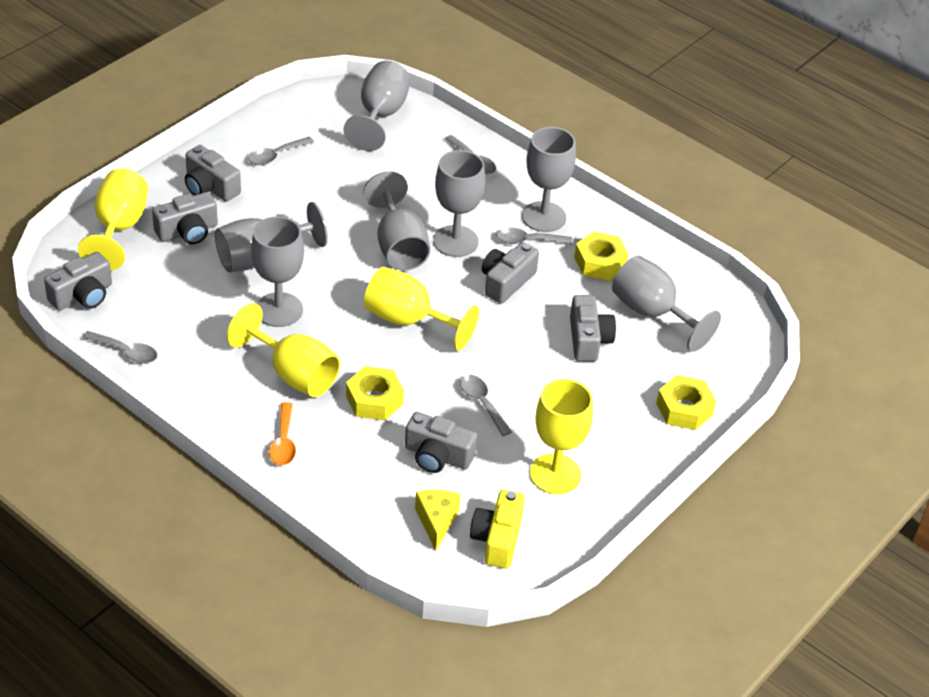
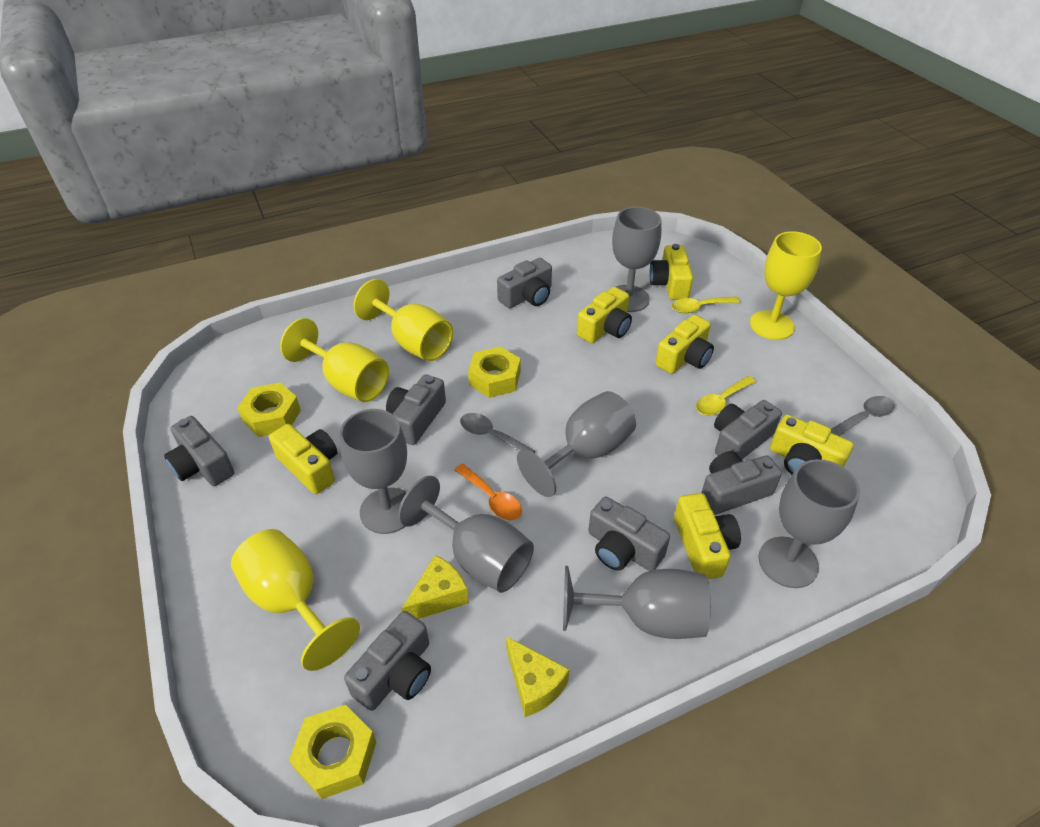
grey camera: [44,252,112,311] [152,192,218,244] [185,145,241,201] [405,412,477,473] [482,242,539,304] [570,295,616,362] = 6 -> [164,416,234,486] [344,611,431,711] [386,374,446,445] [497,258,552,308] [588,497,670,571] [701,451,782,515] [714,400,782,460] = 7
grey goblet: [215,202,328,272] [251,216,304,327] [344,61,410,151] [363,171,430,270] [433,150,485,257] [522,127,576,232] [612,256,721,352] = 7 -> [340,409,407,534] [398,476,534,593] [517,391,636,497] [563,566,711,639] [612,207,661,312] [758,459,860,588] = 6
grey spoon: [82,331,157,364] [248,137,314,165] [445,135,496,174] [460,375,512,436] [496,228,572,244] = 5 -> [460,413,535,453] [831,396,895,436] = 2
yellow camera: [470,490,525,568] = 1 -> [269,424,337,494] [577,287,632,343] [649,244,693,300] [655,315,714,374] [674,493,741,579] [770,414,854,474] = 6
yellow cheese: [415,490,461,551] = 1 -> [401,555,469,619] [506,636,570,717] = 2
yellow spoon: none = 0 -> [672,296,740,313] [696,376,756,416] = 2

